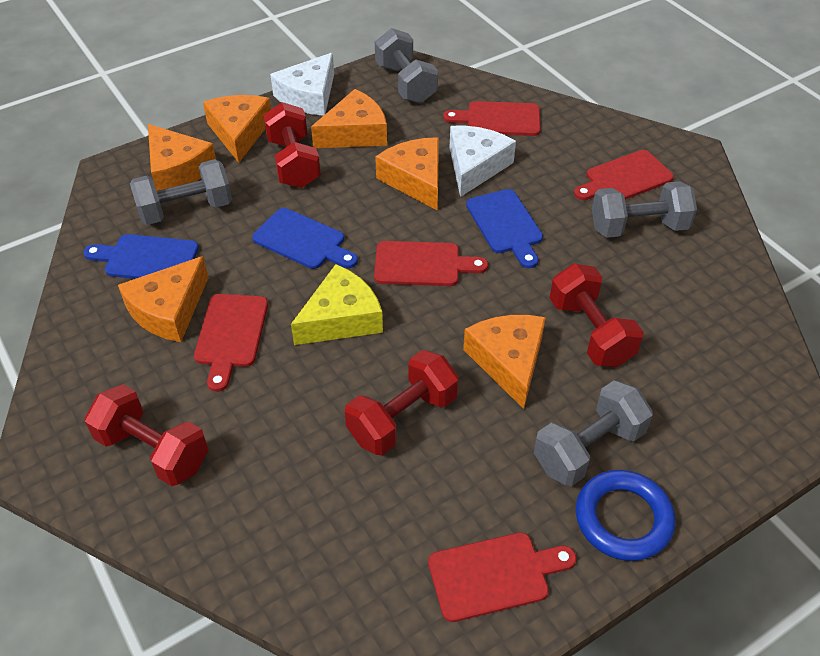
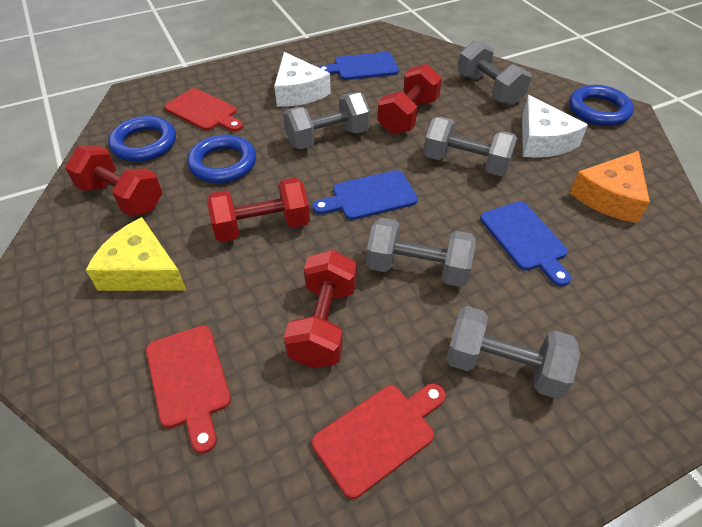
blue ring: [576,470,676,561] = 1 -> [108,116,176,162] [187,134,256,183] [569,85,634,126] = 3
grey dumbbell: [130,159,232,225] [375,28,438,103] [534,380,653,486] [592,181,697,238] = 4 -> [283,92,370,149] [366,217,475,287] [424,116,518,176] [446,306,580,399] [458,40,531,106] = 5
orange cheese: [118,256,209,342] [148,124,216,191] [203,95,271,163] [311,89,387,148] [375,137,439,210] [463,315,546,409] = 6 -> [570,151,650,223] = 1
red cutting board: [194,294,268,392] [374,241,488,286] [428,532,576,622] [443,101,541,136] [574,150,674,200] = 5 -> [146,325,231,453] [164,88,243,132] [312,383,446,499] = 3

